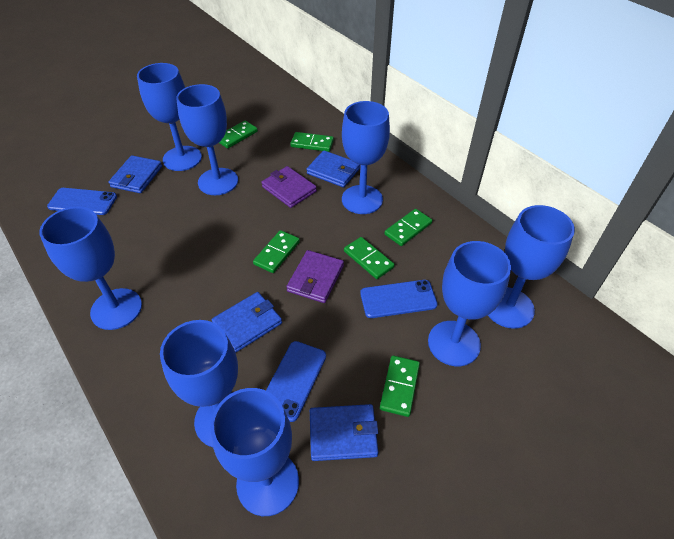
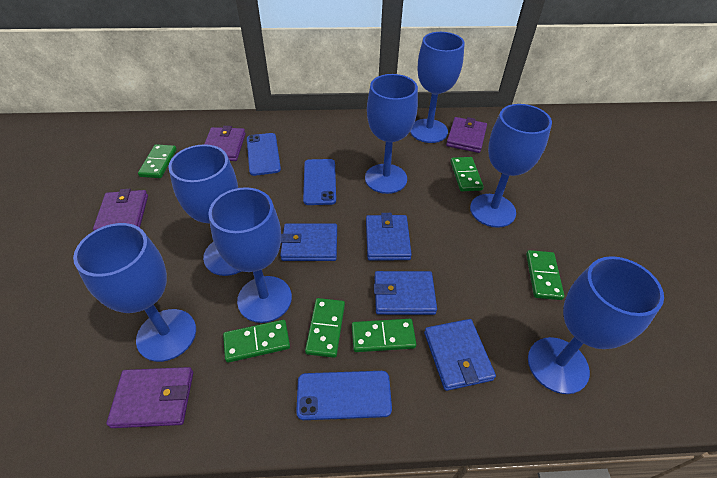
blue goblet: [39,207,142,330] [137,63,202,171] [160,320,238,447] [176,84,238,195] [210,388,299,516] [342,101,390,214] [428,241,511,366] [488,205,575,329] = 8 -> [73,223,196,362] [168,144,242,276] [208,187,292,323] [365,74,418,194] [410,32,465,143] [470,104,552,228] [528,256,664,394] = 7
purple wallet: [261,166,317,208] [286,250,344,303] = 2 -> [93,189,148,231] [106,367,193,428] [204,126,246,161] [446,117,487,153] = 4

